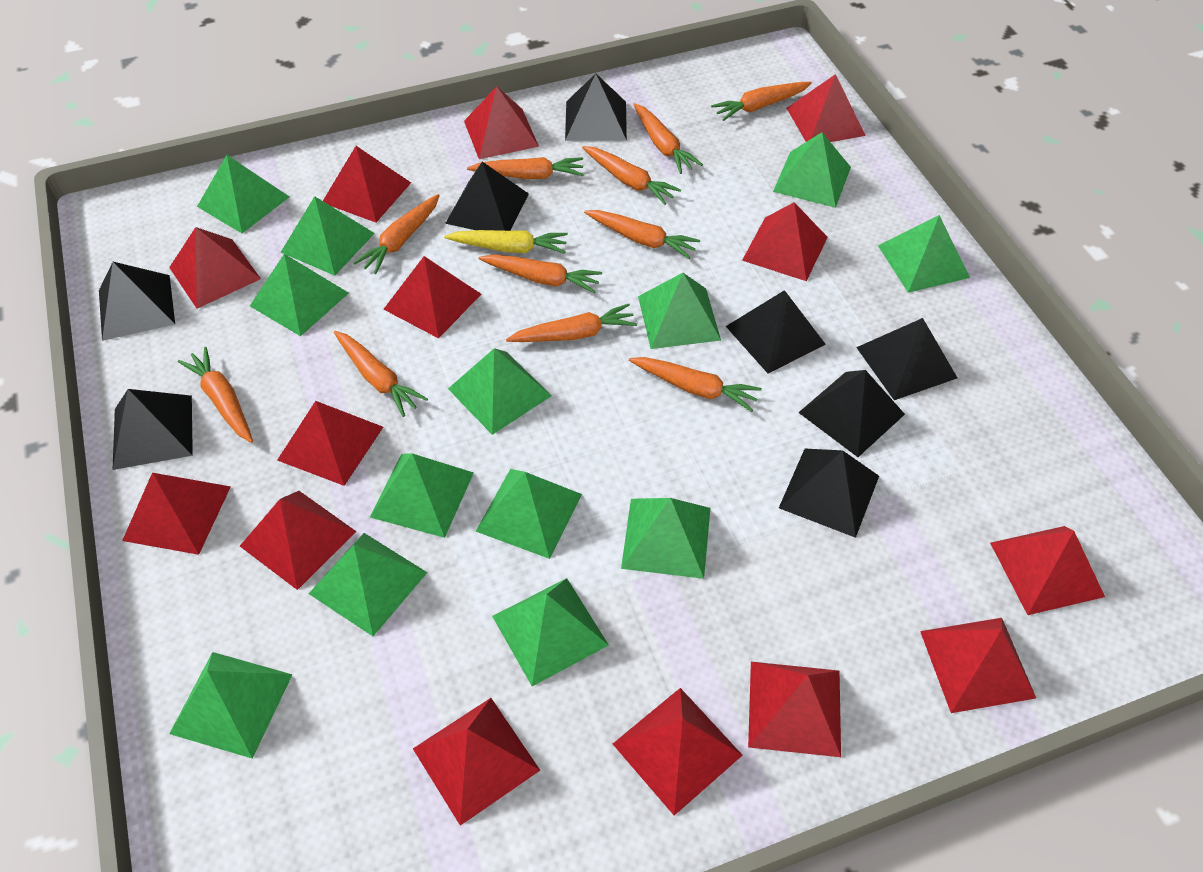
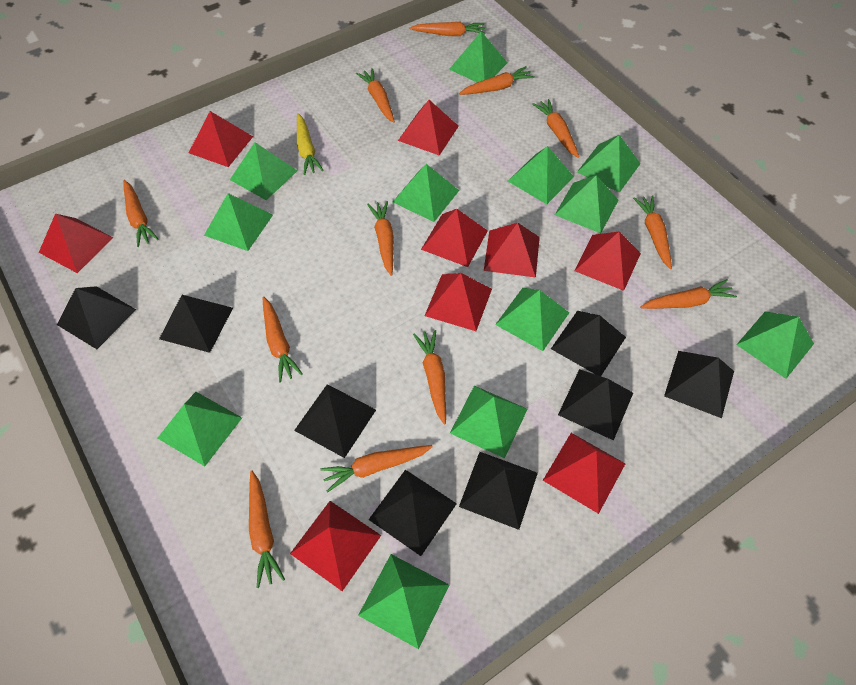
green pyramid: [169,652,293,759] [197,155,290,233] [250,254,349,336] [281,196,375,276] [309,533,428,636] [370,453,474,538] [448,348,552,435] [476,469,582,559] [492,578,609,686] [621,498,710,579] [638,273,721,349] [773,132,851,208] [878,215,970,293] = 13 -> [157,392,242,466] [204,193,273,251] [230,142,297,200] [358,554,449,649] [393,164,459,222] [449,31,508,82] [450,386,527,458] [495,288,569,351] [508,146,574,204] [555,175,618,233] [577,135,641,193] [736,311,814,379] = 12
orange carrot: [178,347,253,443] [334,331,428,417] [353,194,440,274] [467,157,584,179] [479,254,602,293] [506,304,637,342] [582,146,681,205] [584,210,700,259] [629,357,762,412] [633,103,703,174] [711,82,812,121] = 11 -> [123,180,159,247] [249,470,285,588] [262,296,303,383] [320,445,433,492] [356,68,395,123] [367,201,394,276] [409,22,485,36] [413,330,446,425] [459,66,535,95] [532,99,579,158] [633,195,672,269] [640,279,737,309] = 12
red pyramid: [122,473,231,555] [169,227,261,309] [240,491,356,590] [277,401,383,486] [323,146,411,223] [383,256,481,338] [413,698,540,826] [464,86,539,159] [613,688,743,816] [742,202,828,281] [748,662,841,757] [787,74,866,142] [920,618,1036,713] [990,526,1105,615] = 14 -> [39,214,114,273] [189,111,253,167] [290,501,381,591] [398,100,459,156] [421,209,488,267] [425,273,492,331] [484,223,540,278] [543,433,625,514] [575,232,641,291] = 9

